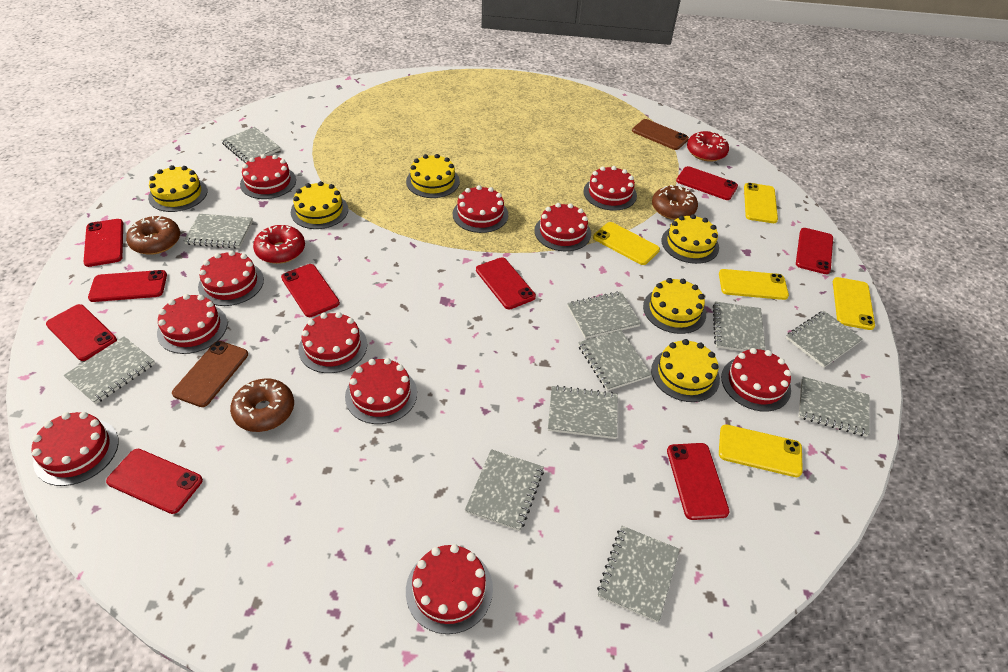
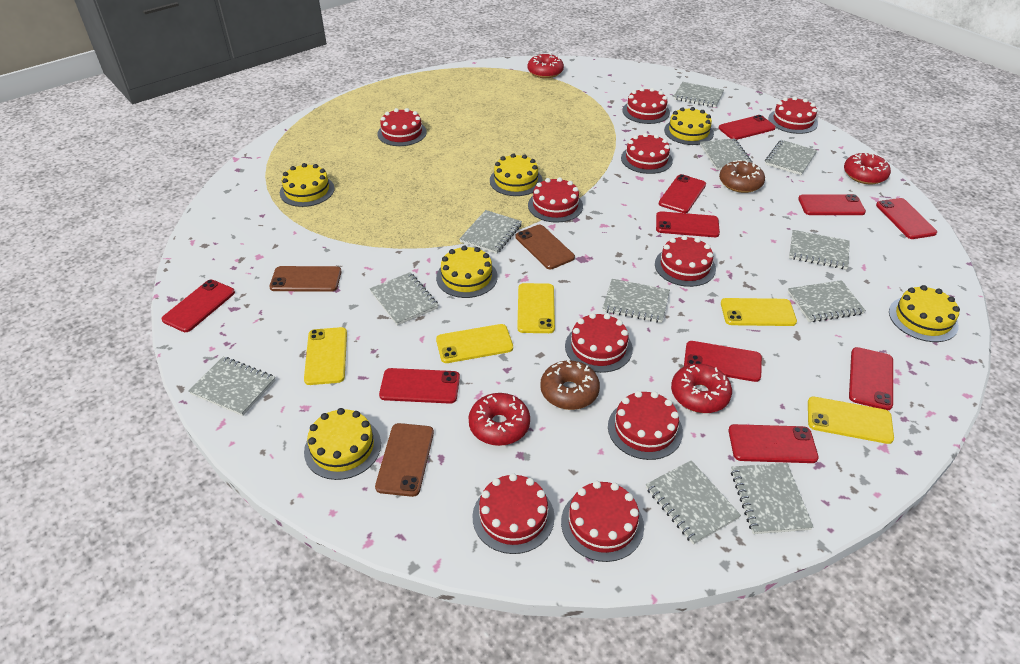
brown donut: [126,216,180,255] [230,378,294,432] [652,185,698,220] = 3 -> [540,360,600,410] [719,160,765,193] = 2
brown phone: [172,341,248,407] [632,119,689,150] = 2 -> [269,266,342,292] [375,423,434,497] [515,225,575,269] = 3
red cake: [32,412,119,486] [157,294,228,354] [198,251,264,306] [240,154,296,199] [298,312,367,373] [345,358,417,424] [406,544,493,634] [453,185,508,233] [534,203,591,251] [583,166,637,211] [721,348,791,412] = 11 -> [377,108,427,146] [473,473,555,554] [528,177,583,223] [561,481,644,562] [565,313,633,373] [608,391,683,460] [621,133,673,174] [623,88,670,124] [655,235,716,287] [768,96,818,134] = 10
red donut: [253,225,305,264] [687,131,729,162] = 2 -> [468,393,530,446] [528,53,564,78] [671,364,732,413] [844,153,891,184] = 4
red phone: [46,304,117,361] [84,219,123,267] [88,270,167,302] [106,449,203,514] [281,264,340,317] [476,257,536,309] [667,443,730,520] [676,166,738,200] [796,228,833,274] = 9 -> [161,280,235,332] [379,368,460,404] [656,211,720,237] [659,174,706,213] [684,341,762,382] [719,115,776,140] [729,424,819,463] [798,194,866,215] [849,347,893,410] [876,198,937,239] = 10

